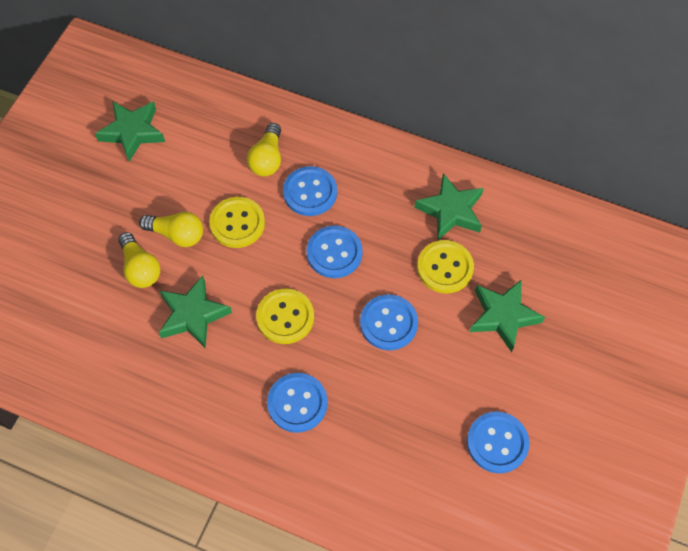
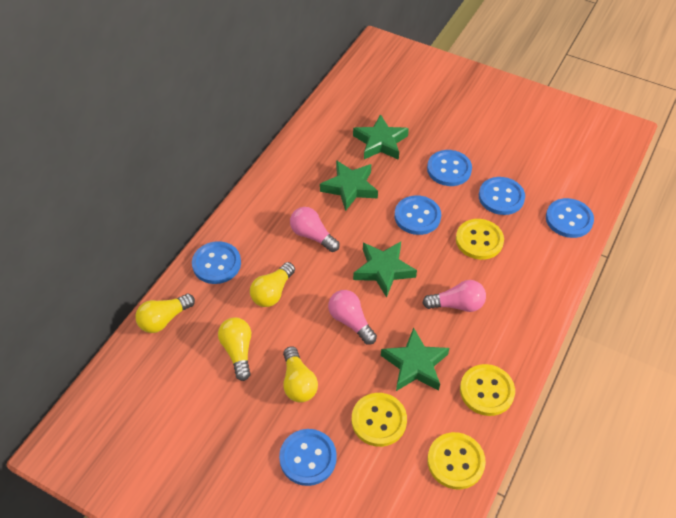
blue button: [267,373,328,433] [283,166,337,216] [307,226,362,278] [360,294,418,350] [467,411,529,473] = 5 -> [192,241,241,284] [279,429,337,486] [394,195,441,235] [427,150,472,186] [479,177,525,215] [546,198,594,238] = 6
pink light bulb: none = 0 -> [290,207,340,252] [328,290,377,344] [423,280,486,312] = 3
yellow button: [209,197,265,248] [256,288,314,344] [417,240,474,293] = 3 -> [352,393,407,447] [427,432,486,490] [456,219,504,260] [460,364,515,416] = 4
yellow light bulb: [118,232,160,288] [139,212,203,247] [247,123,281,176] = 3 -> [135,294,195,333] [218,318,251,381] [250,262,295,307] [283,346,318,402] = 4

